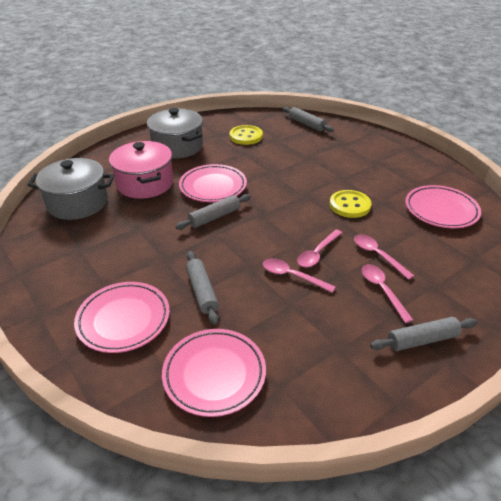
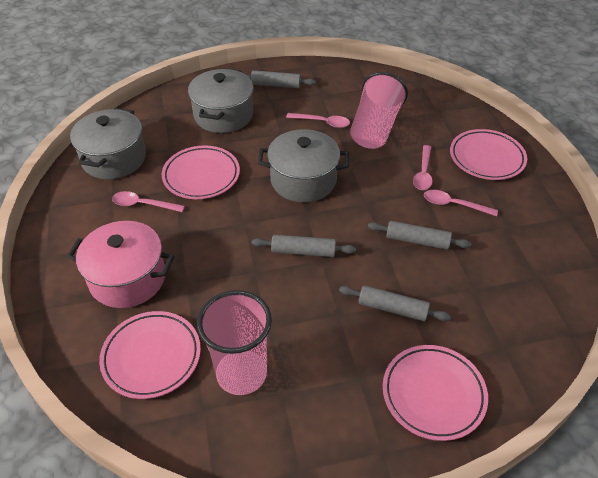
grey pot: [27,158,114,220] [147,108,203,158] = 2 -> [70,108,146,179] [188,68,254,133] [258,129,349,202] = 3
pink cup: none = 0 -> [197,290,272,395] [350,72,408,149] = 2
yellow button: [230,125,263,145] [330,190,372,218] = 2 -> none = 0

